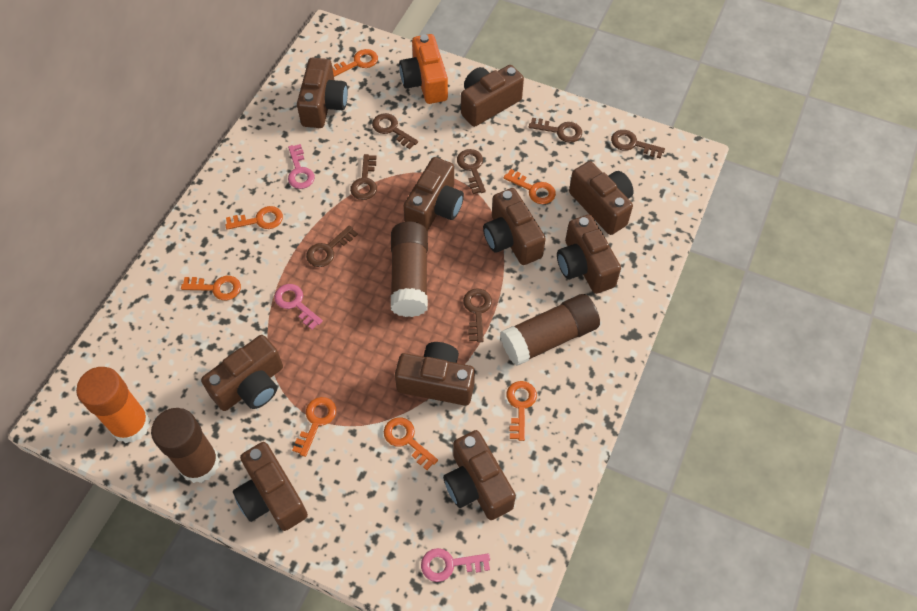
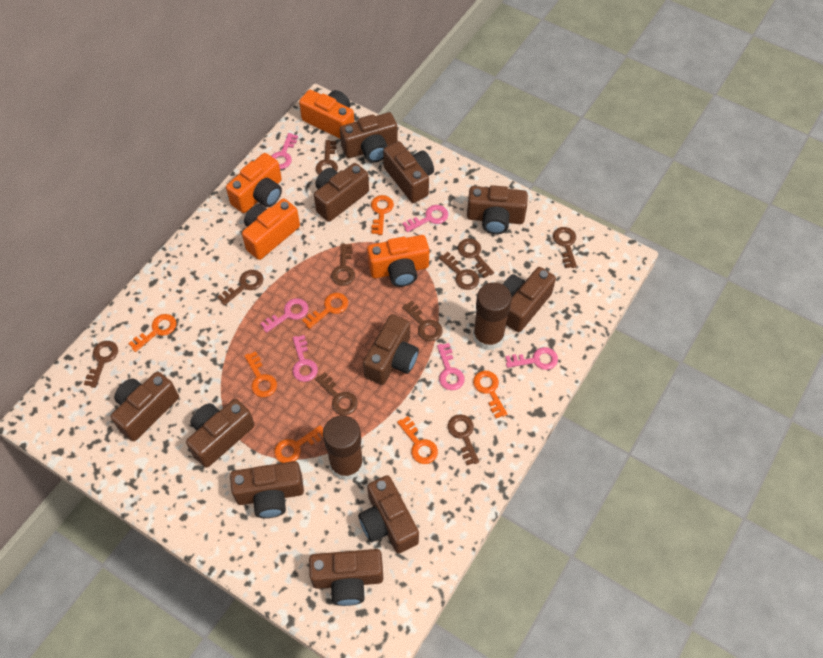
brown camera: [201,335,283,411] [233,442,308,531] [297,58,348,128] [395,342,475,406] [404,157,464,231] [443,430,516,520] [461,65,524,127] [483,188,546,265] [557,214,621,294] [569,161,634,235] = 10 -> [110,371,179,441] [186,399,255,468] [230,461,304,518] [309,549,383,606] [314,163,369,222] [340,112,398,163] [358,475,419,554] [363,314,419,385] [383,141,434,203] [467,185,528,234] [503,267,556,332] = 11
brown glue stick: [151,408,220,483] [391,222,428,317] [500,294,600,366] = 3 -> [323,415,364,481] [473,282,512,350] = 2
brown key: [306,225,358,267] [350,154,377,200] [372,113,418,149] [457,149,486,194] [463,288,492,342] [529,118,582,143] [611,130,665,159] = 7 -> [84,341,118,388] [218,270,264,305] [315,372,358,415] [316,140,338,174] [331,244,355,286] [402,301,443,341] [439,252,479,290] [448,414,479,465] [458,238,494,278] [553,227,577,268] = 10
orange camera: [399,34,448,104] = 1 -> [226,153,282,213] [242,199,300,260] [299,90,354,139] [367,235,429,287] = 4
orange glue stick: [76,367,150,443] = 1 -> none = 0
pink key: [274,284,323,330] [288,144,315,189] [421,548,490,582] = 3 -> [260,298,308,333] [271,133,298,169] [292,335,318,382] [402,205,448,232] [437,343,464,390] [506,347,558,370] = 6

